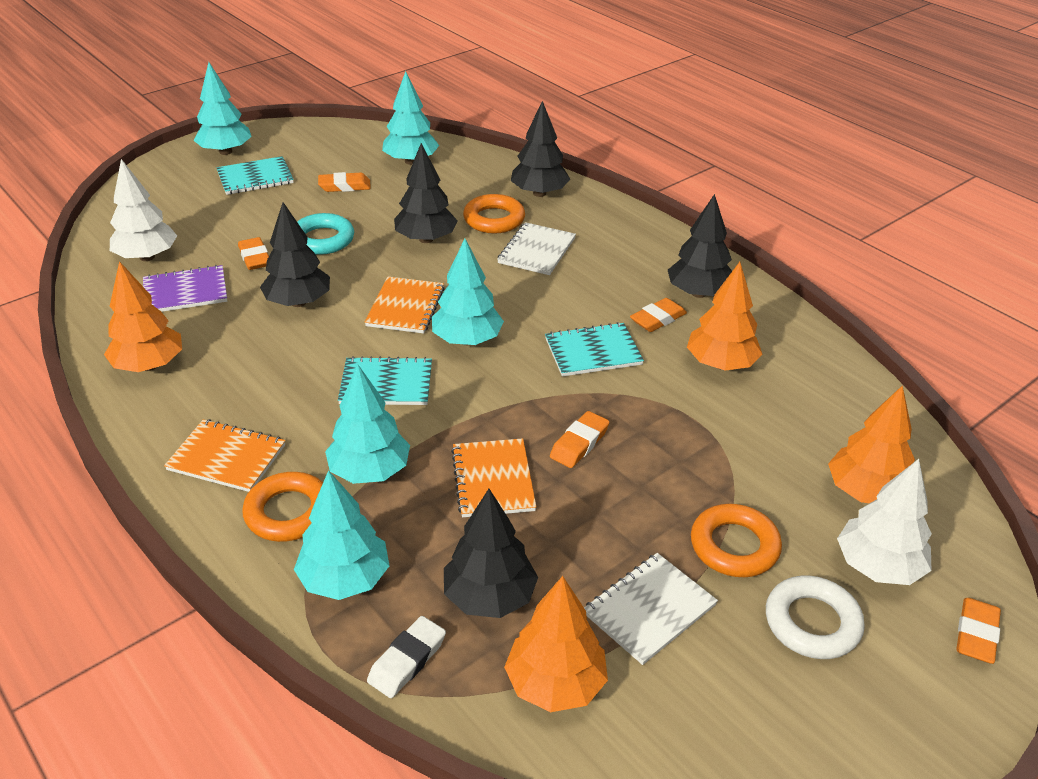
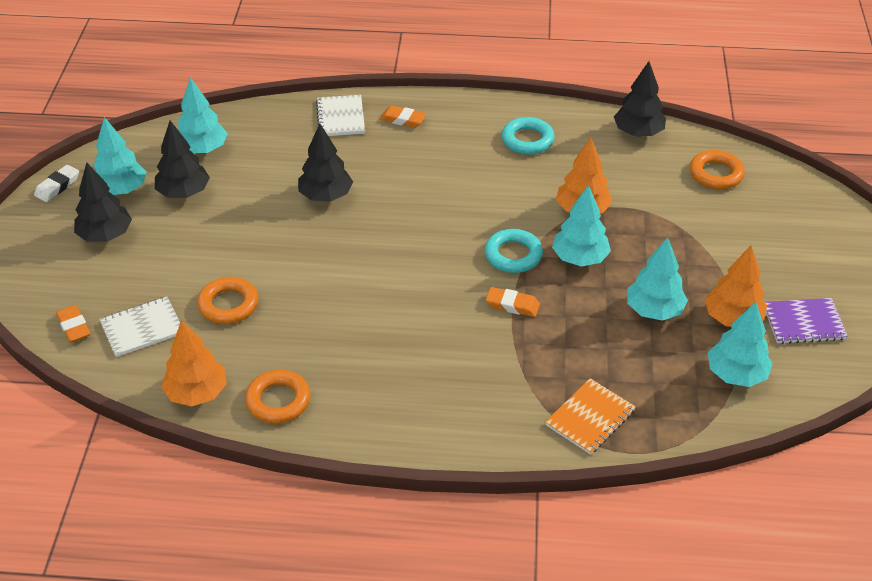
black tree: [260,202,330,307] [394,143,458,243] [444,489,538,618] [511,101,570,197] [668,194,732,298] = 5 -> [74,162,132,242] [155,120,210,198] [298,124,353,201] [614,61,666,137] = 4
orange eraser: [238,237,269,270] [318,172,371,192] [550,411,609,468] [630,298,687,332] [956,598,1001,664] = 5 -> [56,305,91,342] [380,105,426,128] [486,287,540,317] = 3
orange notebook: [164,419,286,492] [365,276,445,334] [451,438,536,517] = 3 -> [545,378,636,455] = 1
orange tree: [104,261,182,372] [504,576,608,712] [687,262,762,371] [828,385,915,503] = 4 -> [161,320,227,406] [556,137,612,214] [705,246,767,327] = 3
turquoise notebook: [216,156,294,195] [338,356,432,405] [545,322,644,377] = 3 -> none = 0
turquoise ring: [297,213,354,255] = 1 -> [485,229,543,273] [502,117,555,155] = 2
white ring: [766,575,865,659] = 1 -> none = 0
white tree: [110,159,177,261] [837,459,932,585] = 2 -> none = 0

